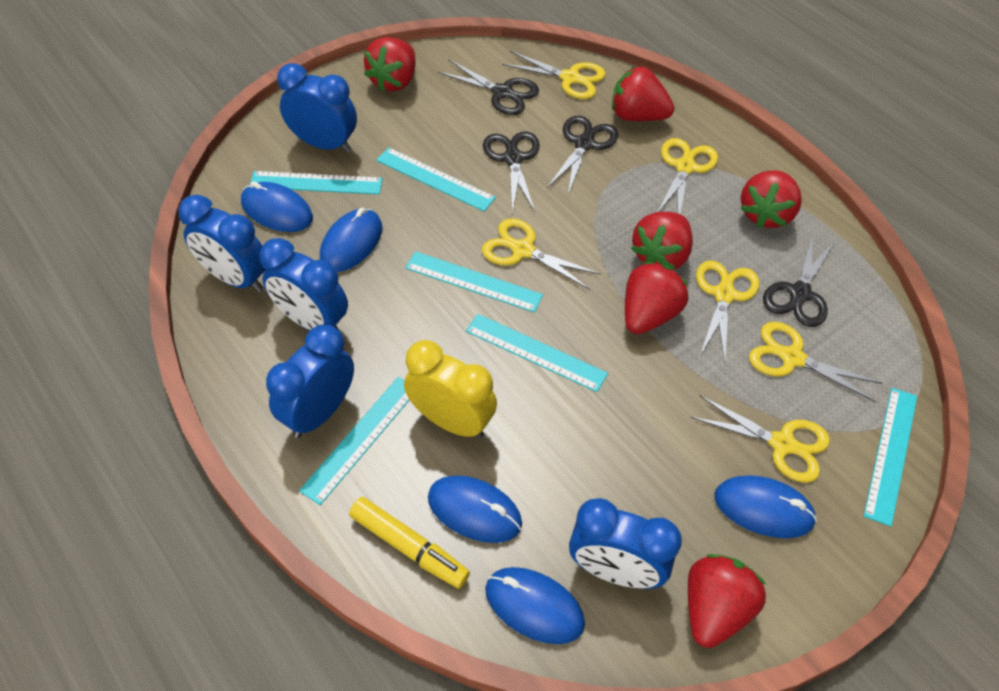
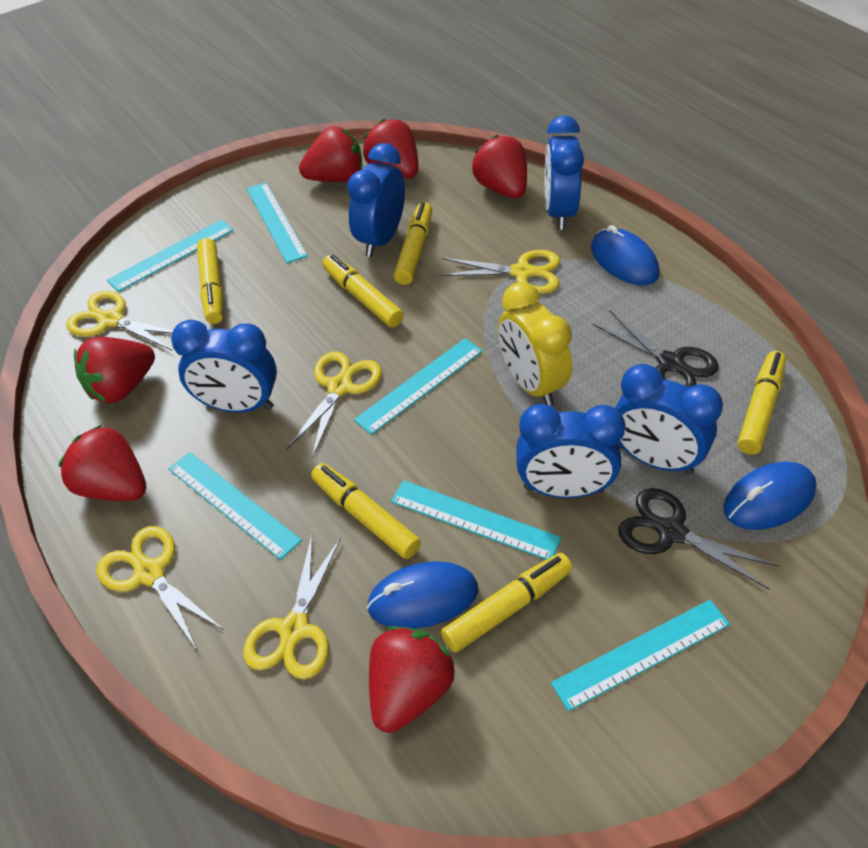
black scissors: [438,60,539,115] [483,131,540,213] [547,116,618,195] [763,233,836,327] = 4 -> [593,310,719,387] [618,488,779,589] = 2
blue mouse: [241,181,313,232] [320,208,382,272] [428,476,522,543] [485,567,585,644] [715,475,817,538] = 5 -> [367,561,478,629] [591,225,659,285] [723,462,817,530] = 3
yellow marker: [349,497,470,589] = 1 -> [197,238,223,324] [311,463,421,559] [322,254,404,327] [394,202,432,285] [441,553,573,653] [738,351,786,455] = 6
yellow scissors: [482,218,601,290] [502,51,606,99] [658,138,718,214] [691,396,830,483] [696,260,760,362] [749,322,882,402] = 6 -> [66,291,173,350] [96,526,224,650] [243,535,341,679] [287,351,382,458] [440,250,560,294] = 5

